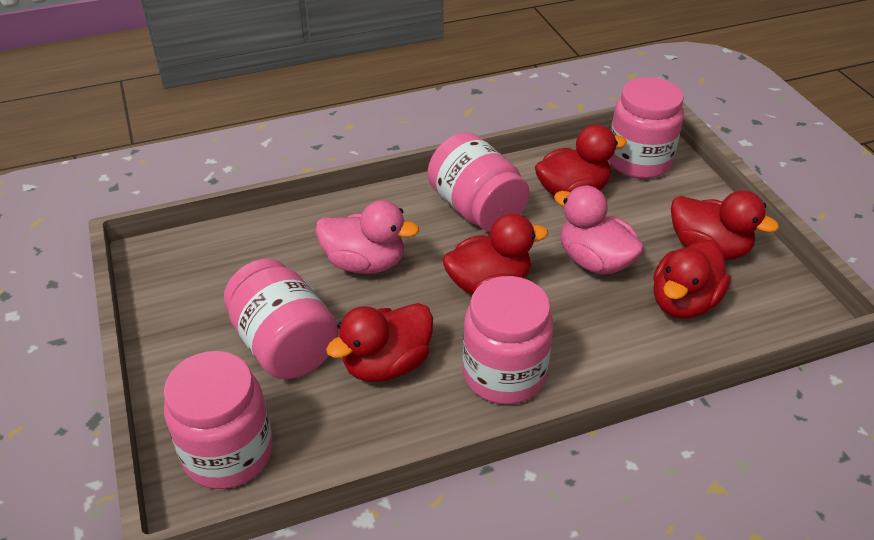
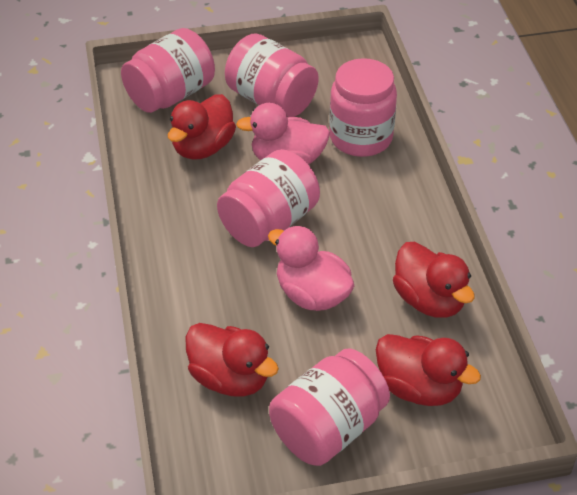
red duck: [326,303,433,382] [443,213,548,295] [535,124,627,196] [653,240,731,319] [671,190,779,260] = 5 -> [168,94,236,160] [185,323,279,396] [376,334,481,406] [393,242,475,318] = 4

